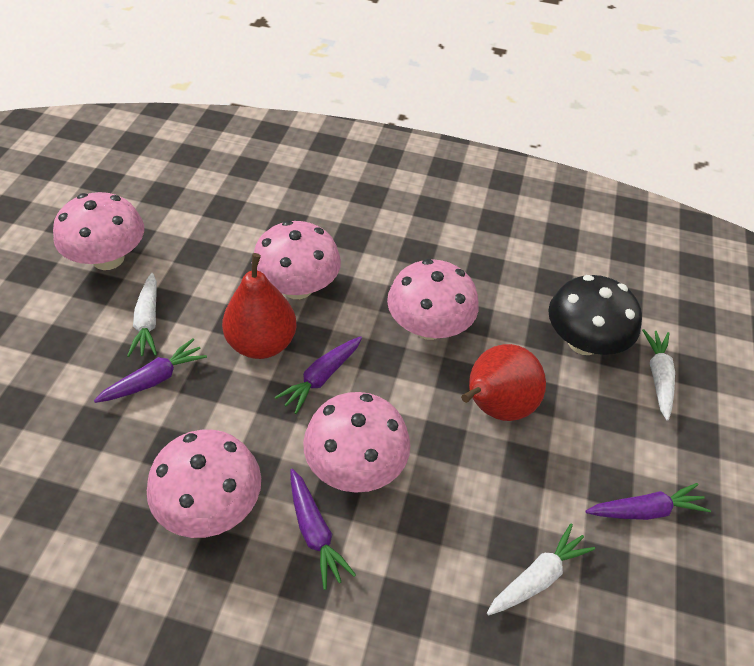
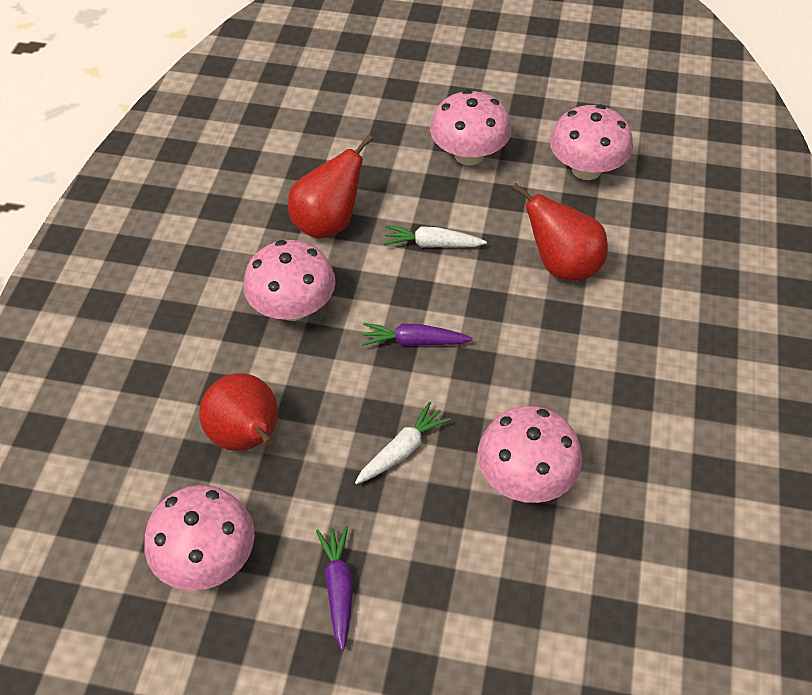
black mushroom: [548,275,642,355] = 1 -> none = 0
purple carrot: [94,339,207,403] [275,336,362,414] [290,469,356,590] [586,483,711,520] = 4 -> [316,526,353,651] [362,323,473,346] = 2
red pear: [222,253,297,359] [461,344,546,421] = 2 -> [199,373,278,451] [288,135,374,239] [512,183,608,281] = 3
white carrot: [127,273,157,357] [487,524,595,615] [642,329,675,421] = 3 -> [355,402,451,484] [383,225,487,247] = 2

